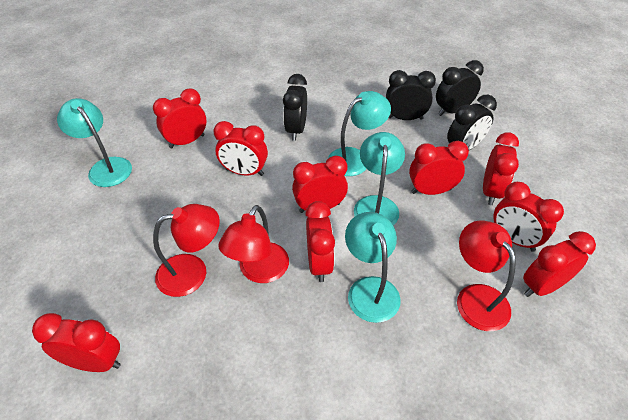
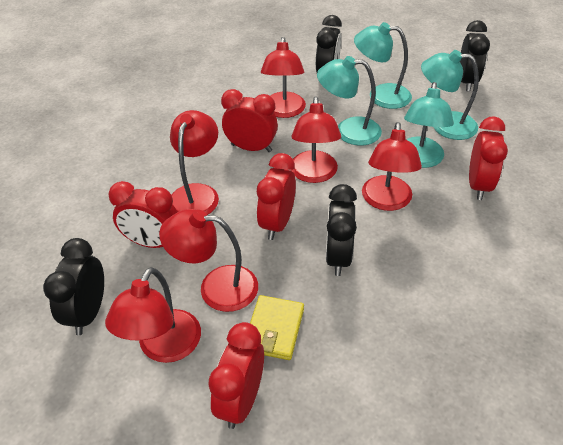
red clock: [32,313,121,372] [153,88,207,148] [213,121,268,176] [292,155,348,213] [305,201,335,282] [409,141,469,195] [483,132,519,205] [493,182,564,252] [523,231,596,297] = 9 -> [109,181,177,248] [208,322,264,429] [221,89,278,152] [257,153,296,240] [469,116,508,200] = 5
red lamp: [153,204,220,297] [218,205,289,283] [457,220,516,331] = 3 -> [105,267,201,363] [159,209,258,312] [170,110,219,215] [261,37,306,118] [291,96,341,183] [362,122,422,211] = 6
yellow wallet: none = 0 -> [250,295,304,360] = 1

